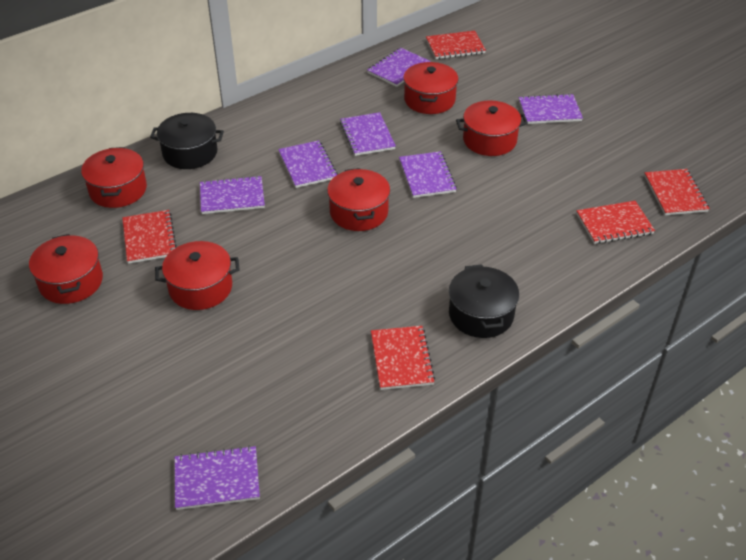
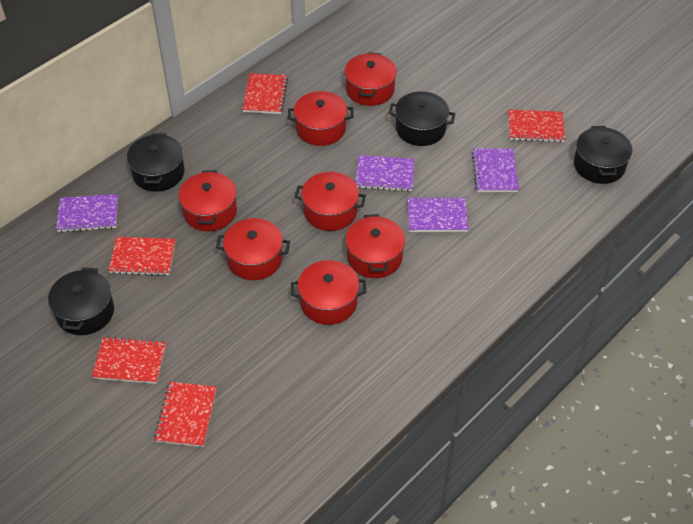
black pot: [150,113,224,169] [449,264,519,338] = 2 -> [48,267,114,335] [127,133,185,192] [389,91,455,146] [574,126,632,184] = 4
purple notebook: [175,446,260,510] [200,176,265,214] [278,140,338,188] [340,112,396,156] [367,48,430,87] [399,151,457,198] [519,94,583,124] = 7 -> [56,194,118,232] [356,155,414,192] [408,196,468,232] [472,148,519,192] = 4
red pot: [29,234,103,304] [81,147,147,208] [155,241,240,310] [327,168,390,231] [403,62,458,114] [456,101,528,156] = 6 -> [179,170,237,231] [216,218,290,280] [288,91,354,146] [291,260,366,325] [295,172,366,231] [345,52,397,106] [346,214,405,278] = 7

